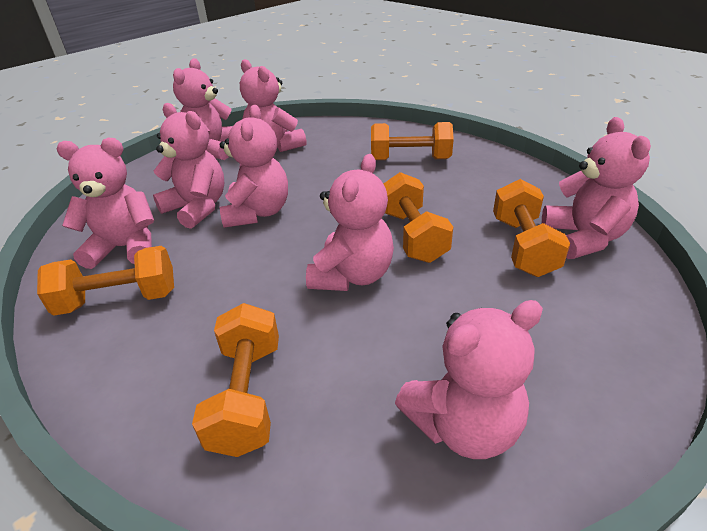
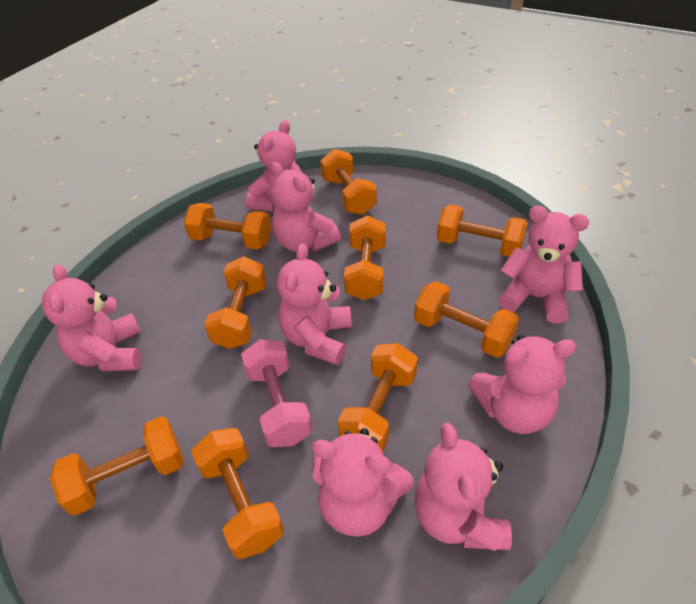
orange dumbbell: [37,246,174,316] [192,303,279,457] [371,122,454,160] [383,172,453,263] [493,179,570,277] = 5 -> [50,416,184,516] [184,203,272,250] [191,428,284,559] [204,257,267,349] [320,149,377,215] [338,343,418,452] [344,215,386,300] [414,281,519,358] [437,204,528,257] = 9
pink dumbbell: none = 0 -> [241,339,312,447] = 1

